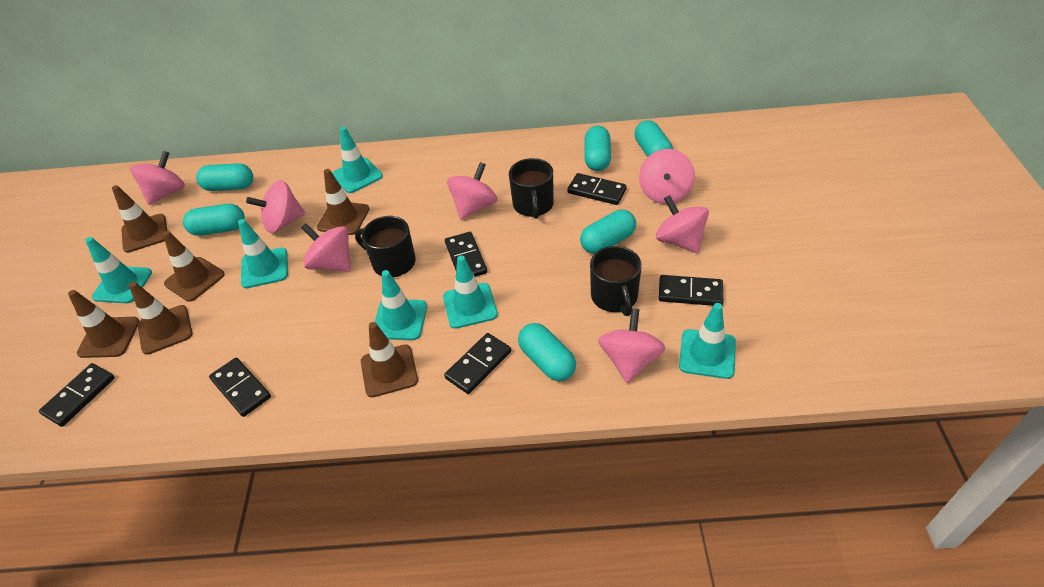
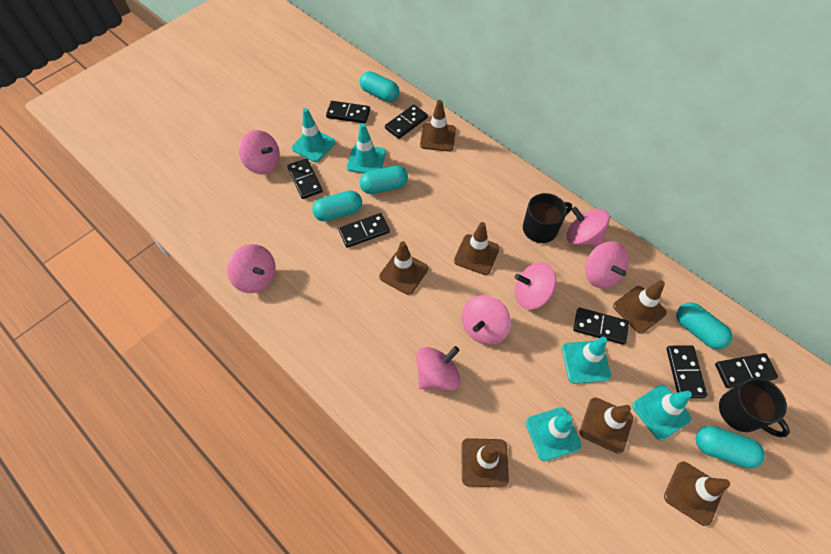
black domino: [39,363,115,427] [209,357,271,417] [444,333,511,394] [445,232,487,277] [567,173,627,205] [659,275,723,306] = 6 -> [287,158,323,199] [326,101,370,124] [339,213,390,248] [385,105,428,139] [573,308,629,345] [666,345,707,398] [715,353,778,388] = 7
black mug: [355,216,416,277] [509,158,554,219] [590,246,642,316] = 3 -> [523,193,572,243] [719,377,790,437] = 2
brown traffic cone: [68,290,139,358] [112,185,167,253] [129,282,193,355] [163,231,225,302] [317,169,369,235] [361,322,418,397] = 6 -> [379,241,428,295] [420,100,456,151] [454,222,500,275] [461,438,509,487] [580,397,633,454] [613,280,667,333] [664,462,730,526] = 7
turquoise capsule: [183,204,245,236] [196,163,253,191] [518,323,576,381] [580,210,636,254] [584,126,611,171] [634,120,673,157] = 6 -> [312,190,362,222] [360,71,399,102] [360,165,408,194] [676,302,733,349] [696,426,765,468] = 5
turquoise traffic cone: [85,237,152,303] [238,219,288,288] [332,127,383,193] [375,270,427,340] [443,255,498,329] [679,303,736,379] = 6 -> [292,108,335,162] [347,123,386,174] [526,407,582,461] [562,337,611,384] [632,385,692,441] = 5

